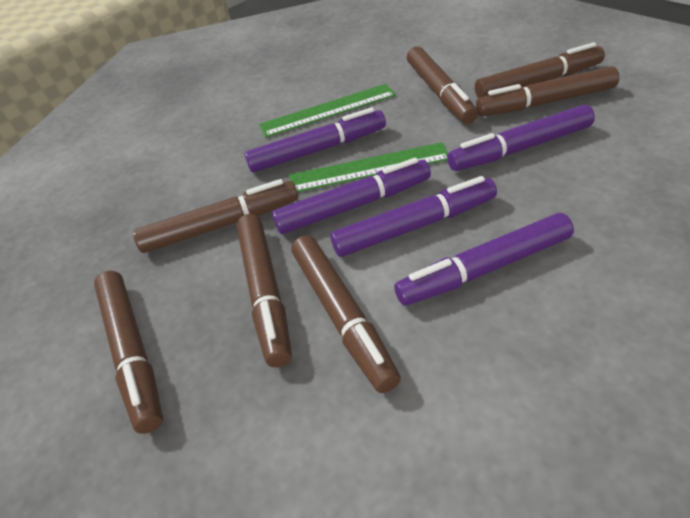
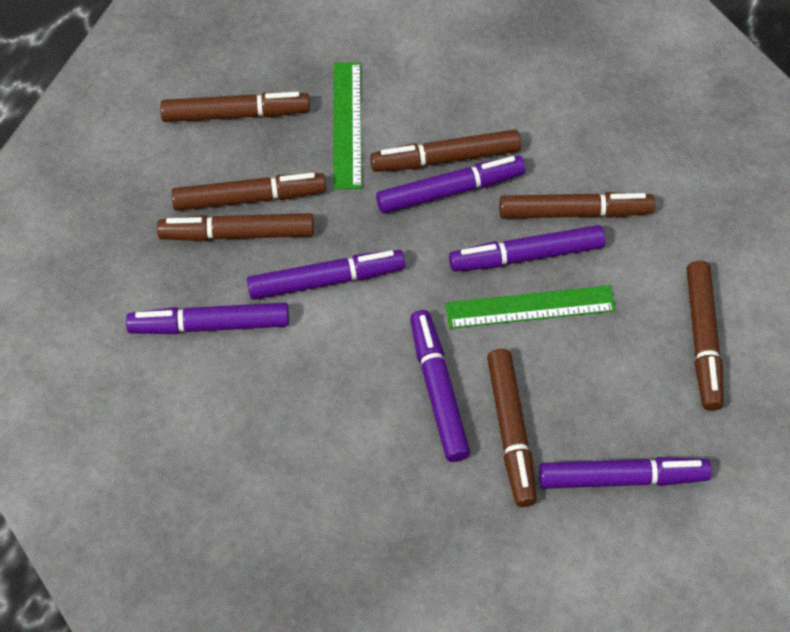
purple marker: [245,107,386,172] [272,158,431,234] [330,176,497,257] [394,213,574,306] [447,105,595,171] = 5 -> [126,302,289,334] [247,250,405,300] [376,156,526,214] [410,310,470,462] [449,225,605,272] [539,457,712,489] = 6

